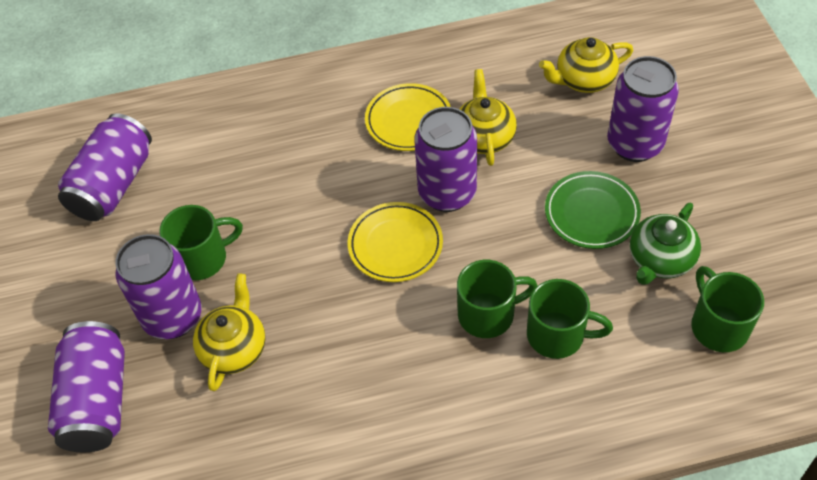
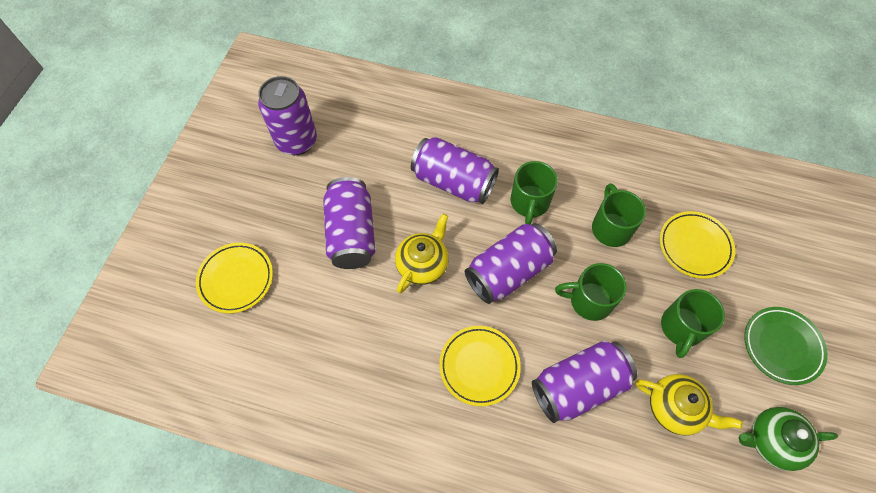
yellow plate: [348,202,443,282] [365,83,451,151] = 2 -> [196,243,273,314] [439,326,521,406] [659,211,735,279] = 3
yellow teapot: [193,273,265,391] [459,69,517,166] [539,37,633,93] = 3 -> [395,214,449,293] [636,374,743,436] = 2

